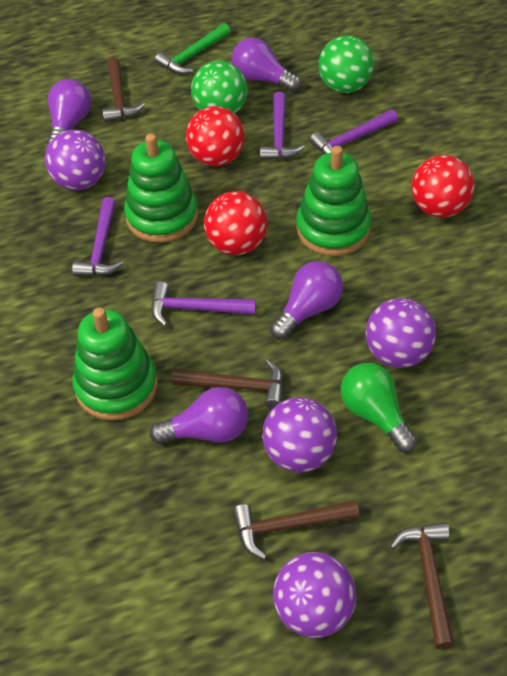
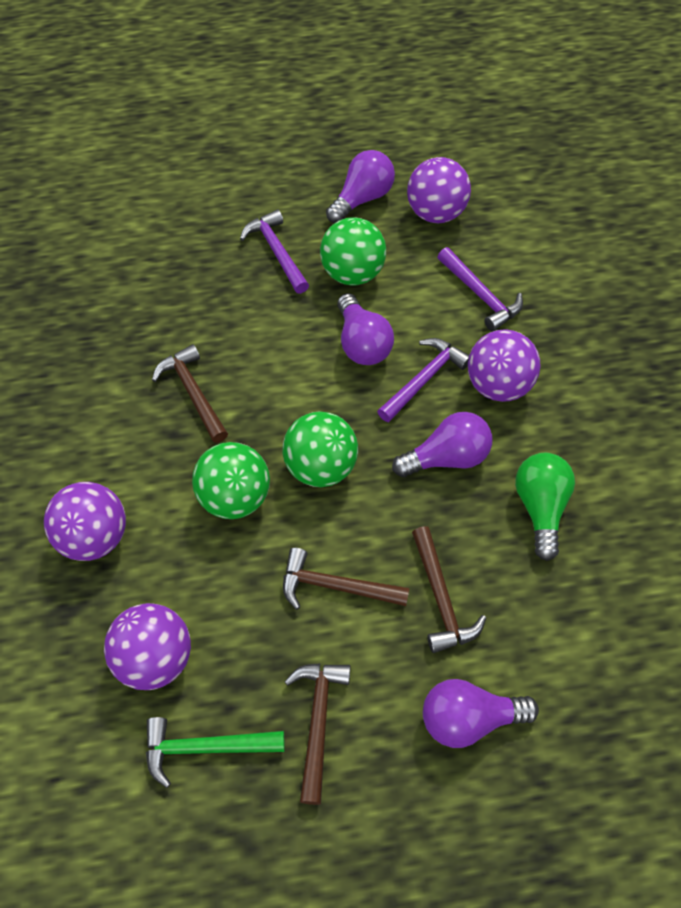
green ball: [191,61,247,114] [319,36,374,93] = 2 -> [192,442,270,519] [283,411,358,487] [320,217,386,286] = 3
green stacking toy: [73,308,158,421] [124,133,198,243] [296,146,371,256] = 3 -> none = 0
purple hammer: [72,197,124,276] [151,282,256,327] [260,92,305,160] [309,110,398,154] = 4 -> [240,209,309,294] [377,338,469,422] [437,247,523,331] = 3
red ball: [186,106,245,166] [204,191,267,255] [411,155,474,218] = 3 -> none = 0

